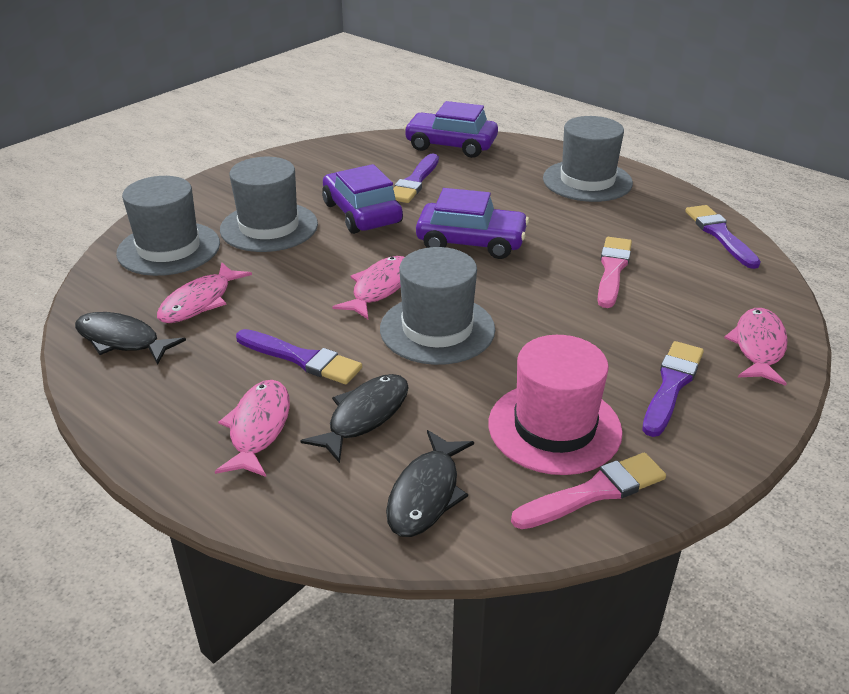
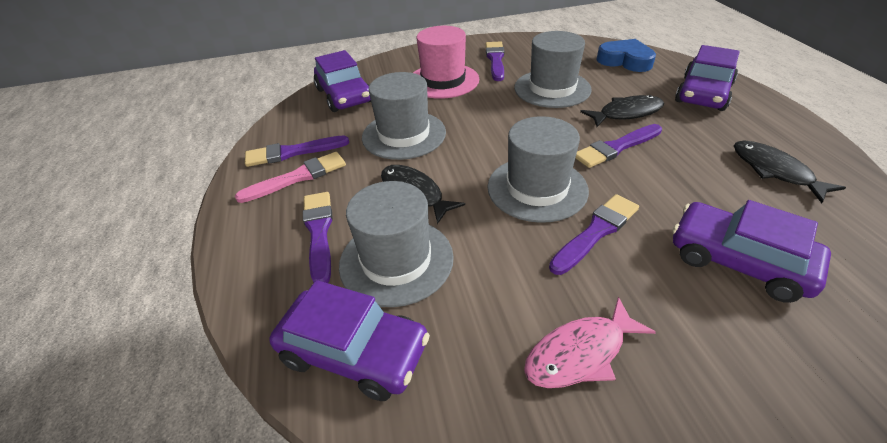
blue heart: none = 0 -> [596,39,656,72] = 1
pink brush: [511,453,666,529] [598,237,632,308] = 2 -> [235,152,346,203] = 1
pink fish: [157,262,252,323] [215,380,290,477] [332,256,405,319] [724,308,788,386] = 4 -> [524,297,656,388] = 1
purple brush: [236,329,362,384] [393,153,439,203] [642,341,704,437] [685,205,761,269] = 4 -> [245,135,349,167] [303,192,333,283] [486,42,505,81] [549,194,639,275] [576,124,662,168] = 5
purple car: [322,164,403,234] [404,101,498,158] [416,188,529,259] = 3 -> [269,280,430,401] [314,50,371,112] [673,200,831,303] [675,45,740,111] = 4

